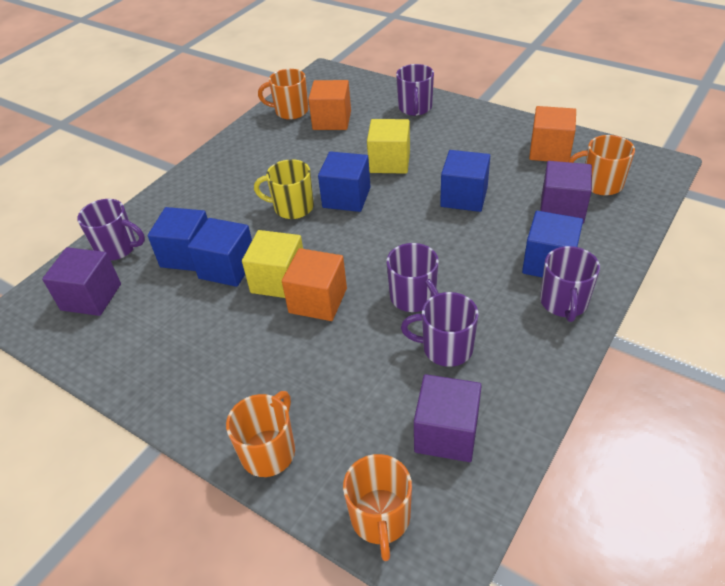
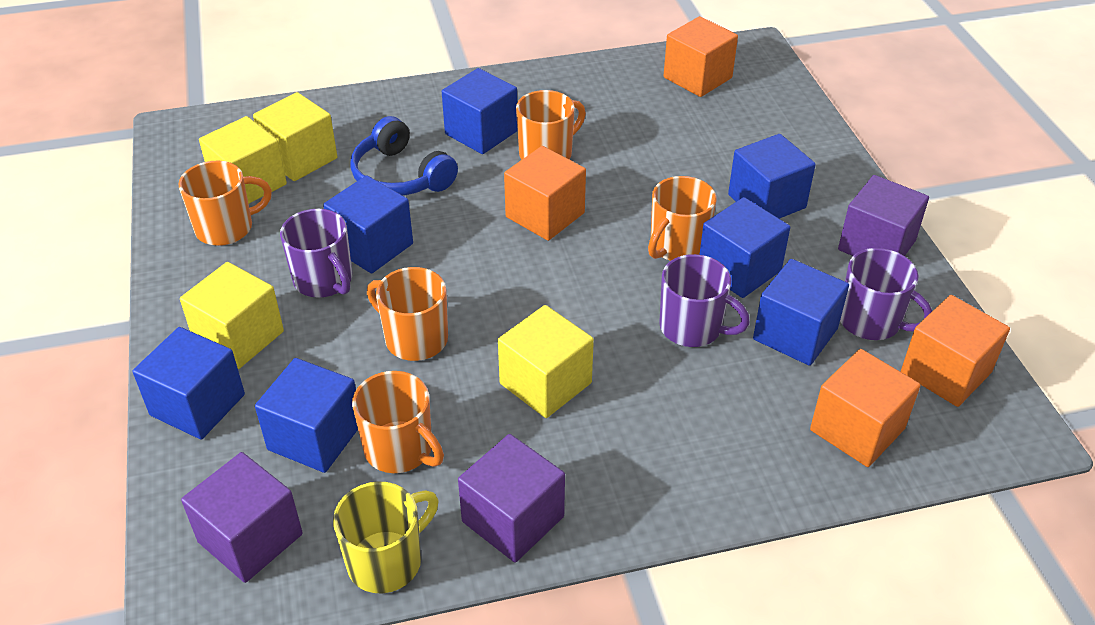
blue cube: [148,207,208,271] [188,218,252,287] [318,151,370,212] [440,150,490,212] [522,211,583,278] = 5 -> [133,327,245,439] [255,358,358,473] [323,175,413,274] [442,68,518,154] [699,197,790,298] [728,134,816,219] [753,259,849,366] = 7
blue headphones: none = 0 -> [350,116,458,196] = 1
orange cube: [282,248,347,321] [308,80,351,130] [529,106,576,162] = 3 -> [504,146,586,241] [664,16,738,97] [810,349,921,467] [901,295,1010,407] = 4
orange mug: [226,391,295,477] [258,69,309,120] [343,454,412,561] [568,135,635,195] = 4 -> [178,161,272,246] [352,371,444,473] [367,267,448,361] [516,90,586,160] [648,176,716,261] = 5
purple mug: [77,199,145,261] [386,243,439,312] [396,64,434,116] [401,292,479,367] [540,246,600,322] = 5 -> [280,209,352,298] [659,254,750,347] [840,248,932,340] = 3
yellow cube: [242,230,303,298] [367,119,410,174] = 2 -> [180,262,284,369] [199,116,287,204] [253,92,337,181] [498,305,594,418] = 4

